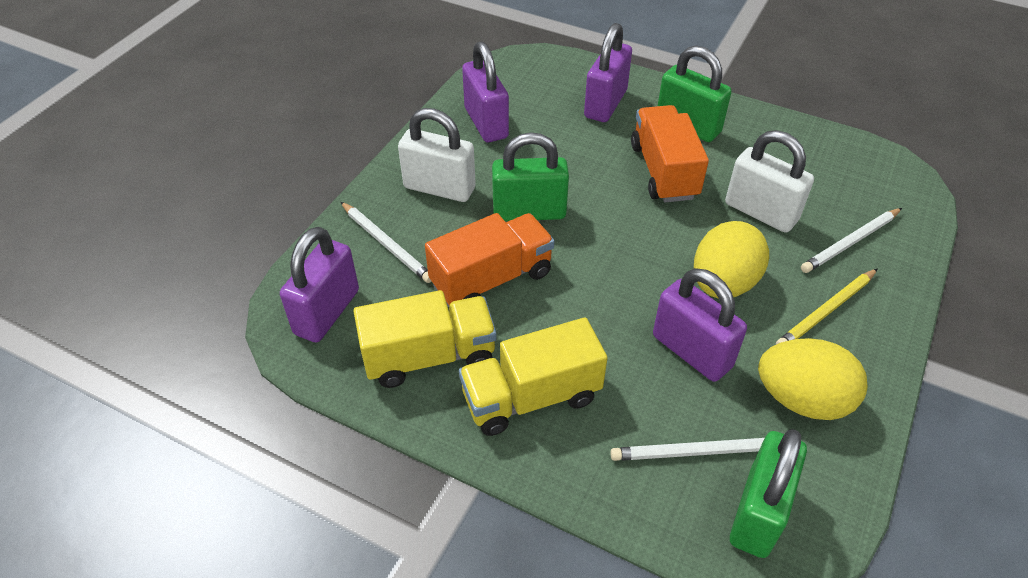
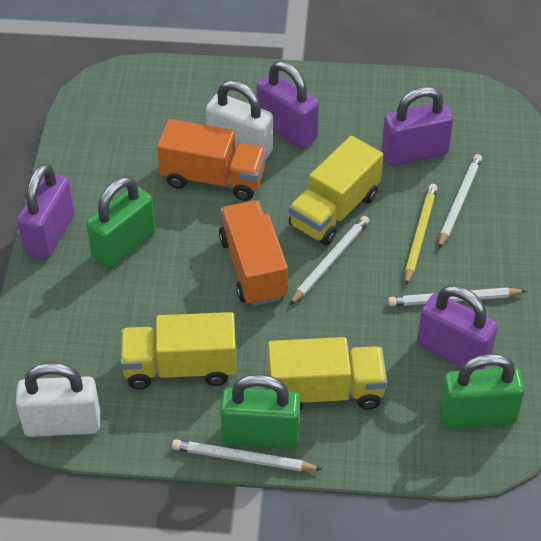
white pencil: [341,202,432,283] [610,438,764,461] [801,208,902,273] = 3 -> [172,439,322,471] [290,216,370,305] [388,287,526,306] [439,154,482,248] = 4
yellow egg: [694,221,769,298] [758,338,867,420] = 2 -> none = 0
yellow truck: [353,290,497,388] [459,317,608,436] = 2 -> [120,312,237,389] [268,337,387,411] [289,136,383,246] = 3

